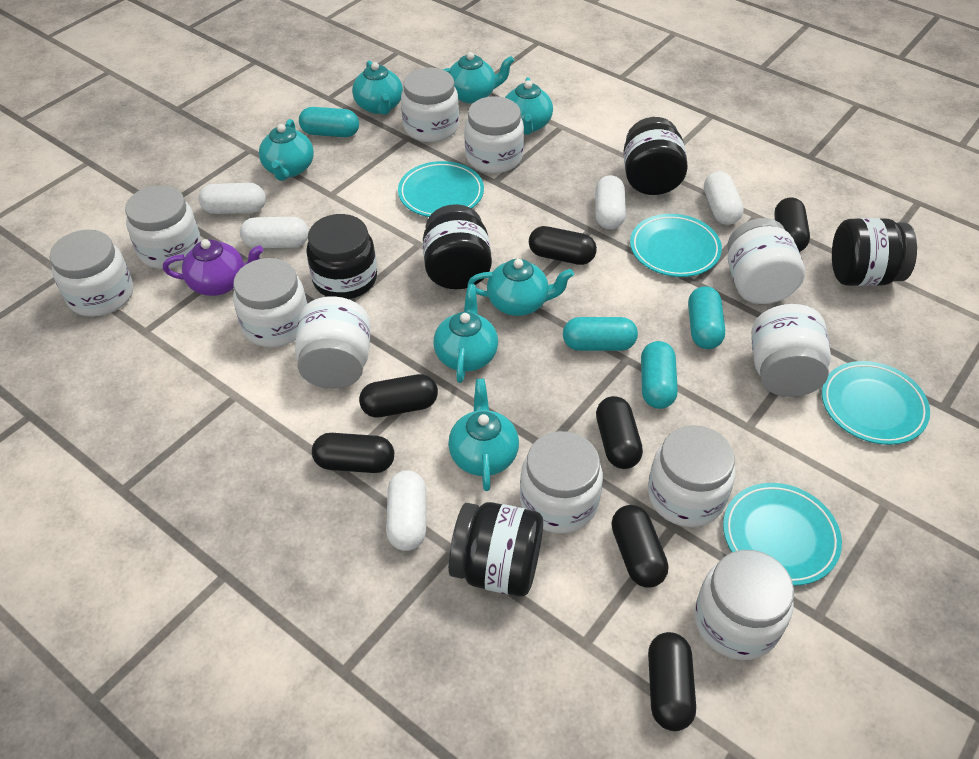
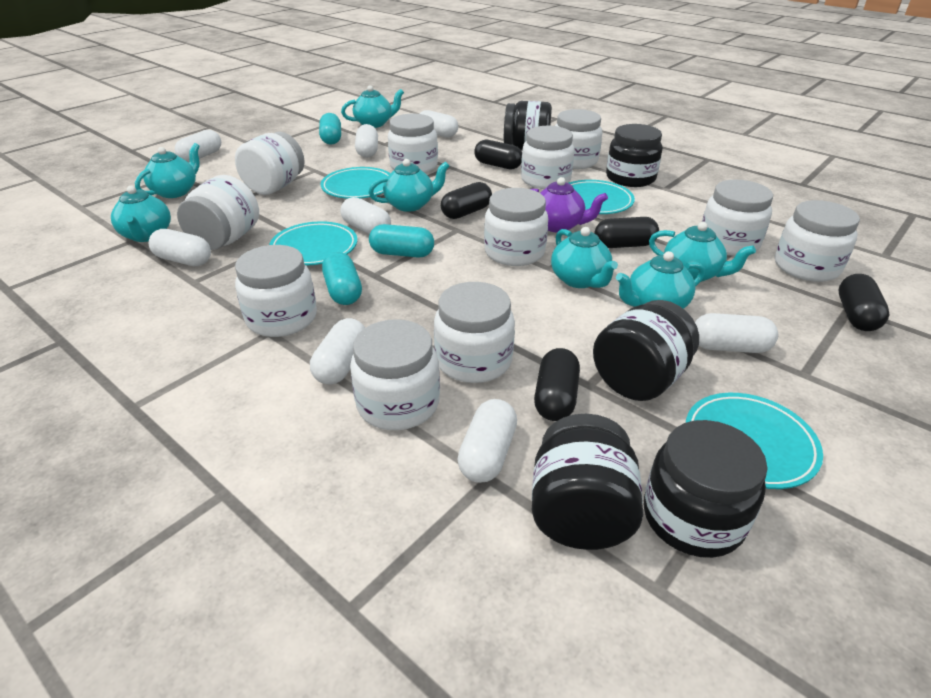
black capsule: [312,433,394,473] [359,374,438,417] [529,226,597,265] [596,396,643,469] [611,505,668,588] [648,632,696,731] [774,197,810,252] = 7 -> [441,182,492,219] [474,140,522,169] [534,348,580,421] [594,217,659,248] [839,274,889,331] = 5
turquoise capsule: [299,107,359,137] [563,317,638,351] [641,341,678,409] [688,286,725,349] = 4 -> [319,113,341,145] [322,252,362,305] [369,224,434,258] = 3
white capsule: [199,183,266,214] [240,217,309,248] [386,470,426,551] [595,175,626,229] [704,171,744,225] = 5 -> [149,229,211,266] [175,130,221,162] [310,318,365,385] [340,197,391,234] [355,124,378,158] [420,110,458,137] [457,399,517,483] [695,313,778,353] = 8

